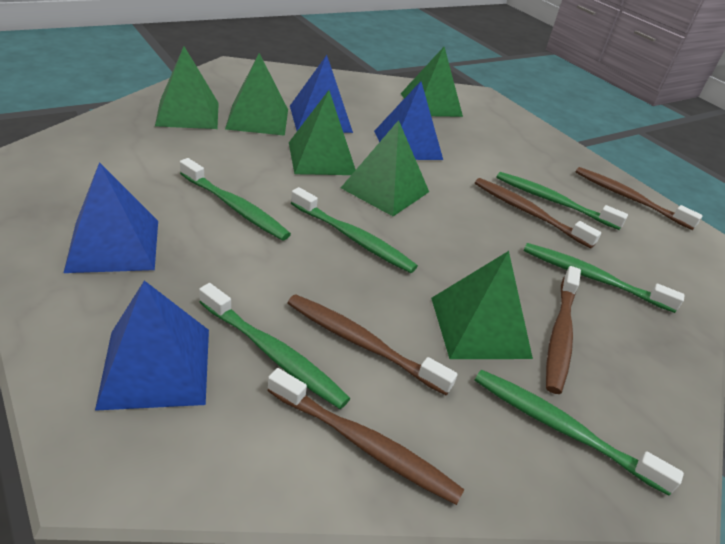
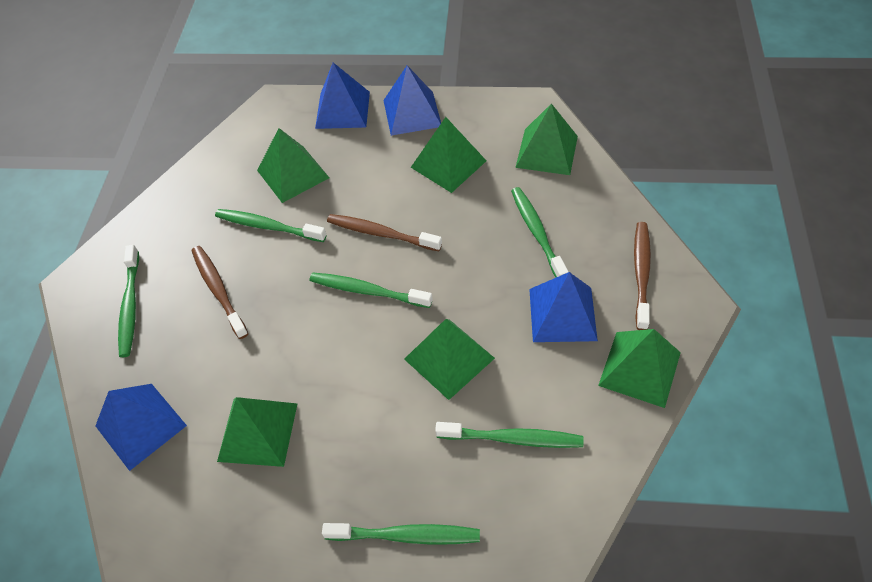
brown toothbrush: [267,368,464,505] [287,294,458,395] [475,178,601,248] [546,266,581,394] [575,167,703,230] = 5 -> [192,246,248,339] [327,214,442,251] [634,222,651,330] = 3

